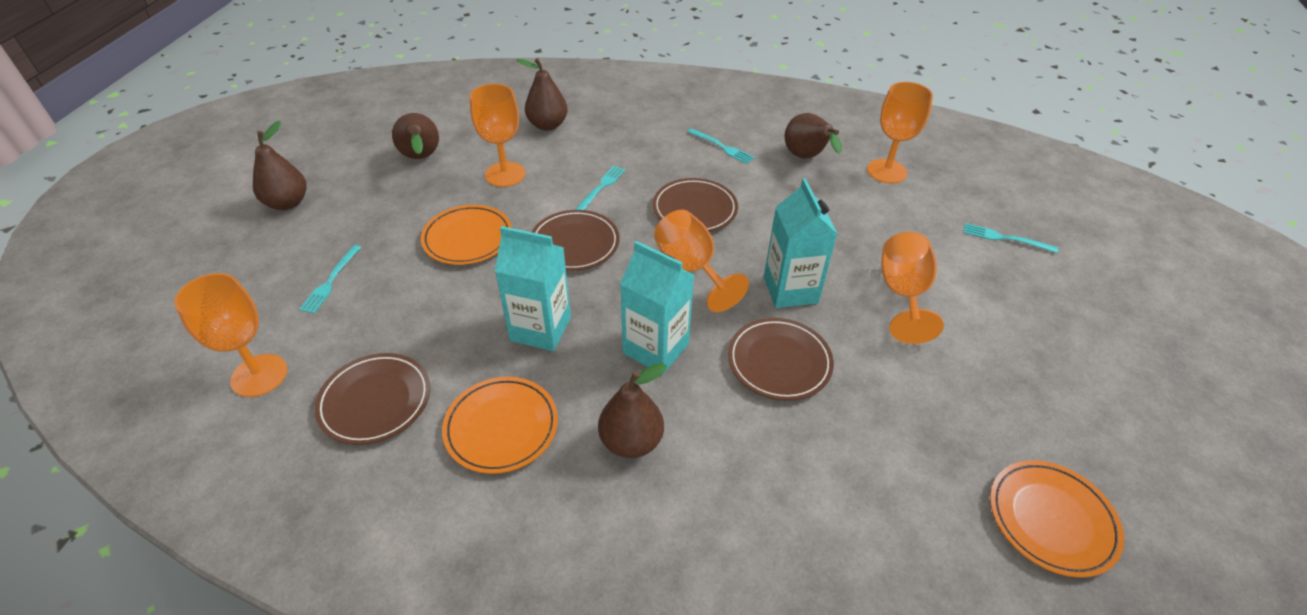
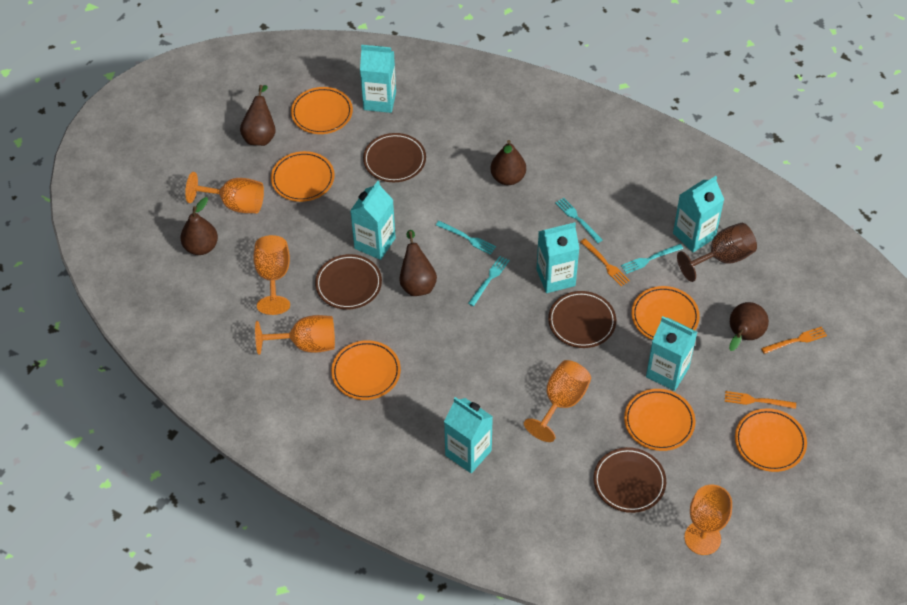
brown goblet: none = 0 -> [677,223,757,282] = 1
orange fork: none = 0 -> [580,239,630,286] [725,391,796,409] [761,327,827,354] = 3
orange plate: [421,205,512,265] [442,377,558,474] [990,460,1124,578] = 3 -> [271,151,334,202] [291,87,353,134] [331,340,401,400] [624,389,695,451] [632,286,700,340] [735,408,807,472] = 6
turquoise carton: [495,226,571,351] [620,241,694,375] [764,178,837,308] = 3 -> [350,181,396,260] [360,45,396,113] [444,397,493,473] [536,222,580,293] [646,316,697,391] [673,176,724,252] = 6

